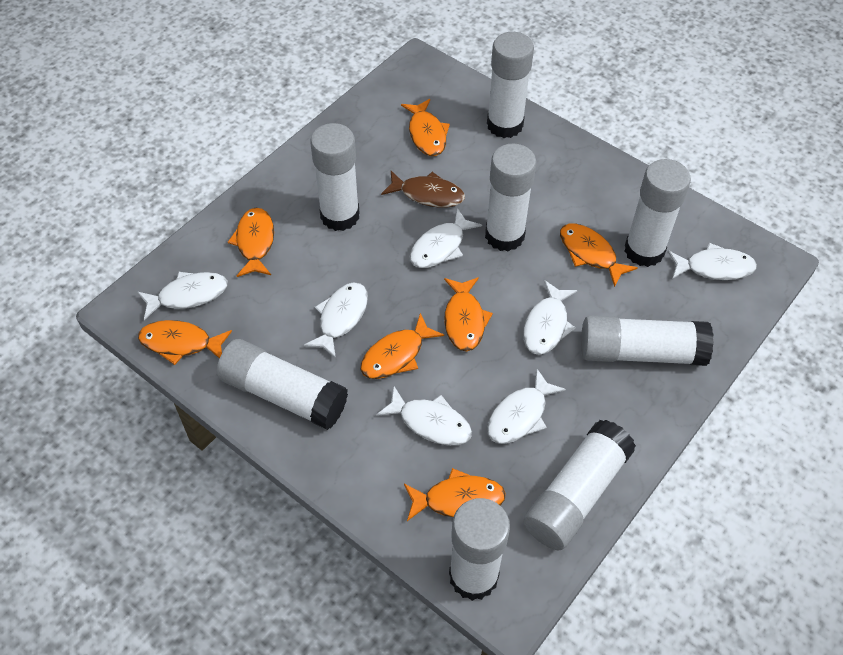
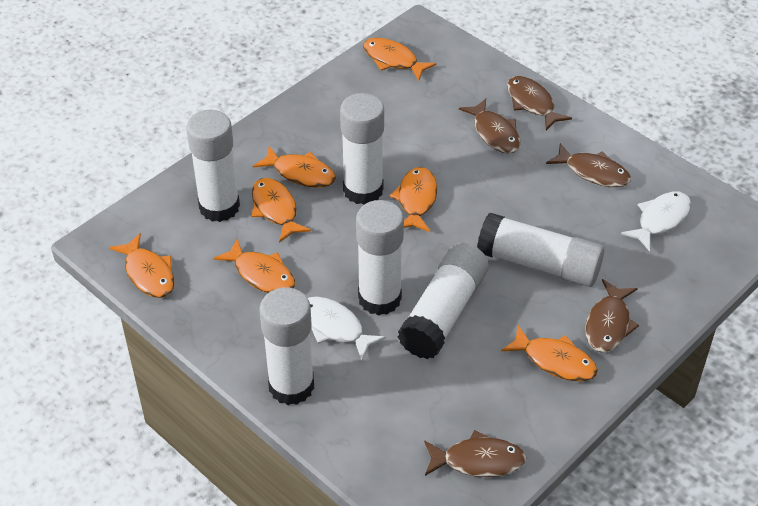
brown fish: [381,171,465,208] = 1 -> [424,430,527,477] [459,99,520,154] [507,76,572,130] [546,143,631,187] [585,279,639,352] = 5
white fish: [137,272,228,320] [303,282,368,359] [376,386,472,445] [410,208,482,268] [487,369,566,444] [523,280,577,355] [668,243,757,280] = 7 -> [307,296,386,360] [621,192,691,252] = 2
white glue stick: [217,339,348,430] [310,123,360,231] [449,498,510,601] [485,144,537,251] [487,32,534,138] [523,420,636,550] [581,315,714,366] [624,159,691,267] = 8 -> [186,110,240,222] [260,287,314,405] [340,93,384,205] [356,200,404,315] [398,243,489,359] [477,213,604,287] = 6

